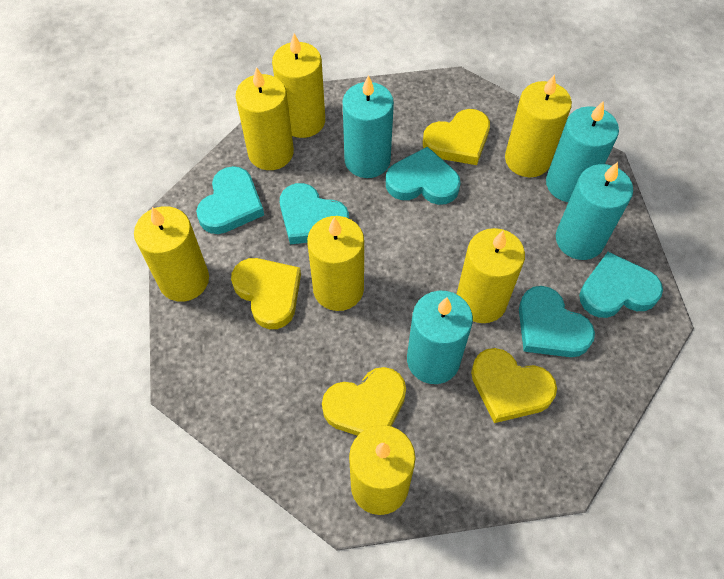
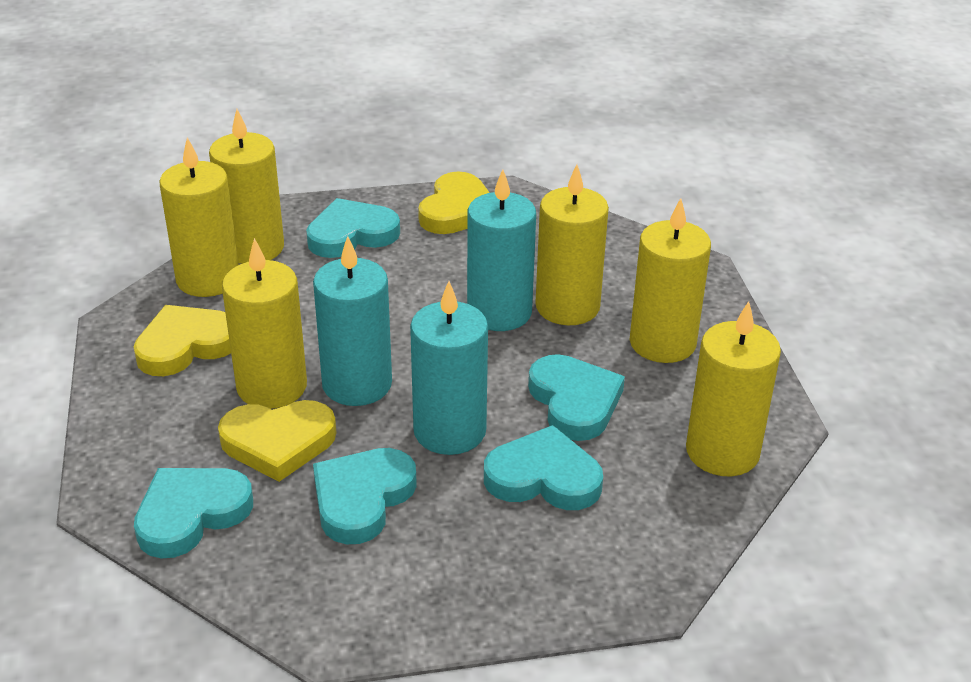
turquoise candle: [343,75,394,178] [407,291,473,384] [546,101,619,202] [556,162,633,260] = 4 -> [313,236,392,406] [410,281,488,455] [467,169,536,331] = 3
yellow candle: [134,206,209,302] [236,67,294,170] [272,34,325,138] [307,216,364,311] [349,425,415,515] [457,228,525,323] [505,74,572,177] = 7 -> [160,137,239,297] [209,109,284,264] [222,238,307,409] [536,165,609,325] [629,198,711,363] [686,301,781,476] = 6
yellow heart: [231,258,301,329] [322,367,406,436] [423,109,490,165] [471,348,557,423] = 4 -> [133,305,231,376] [218,400,336,482] [418,172,490,234] = 3

